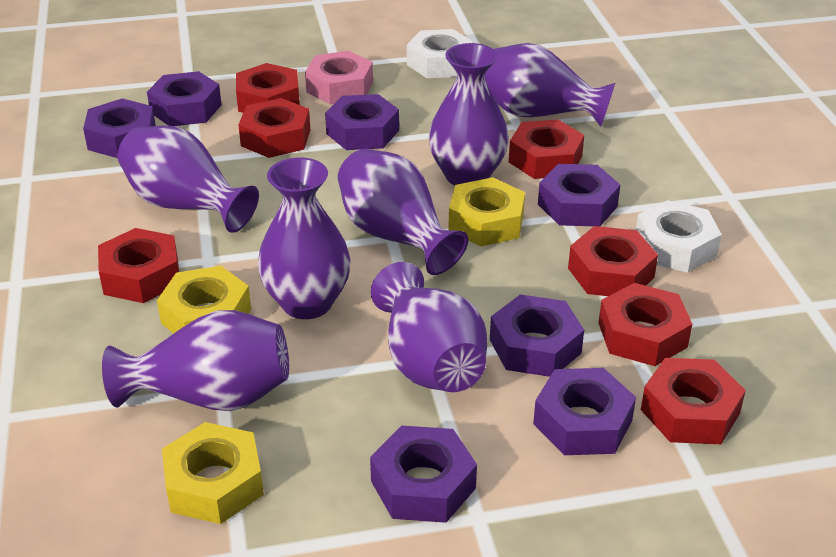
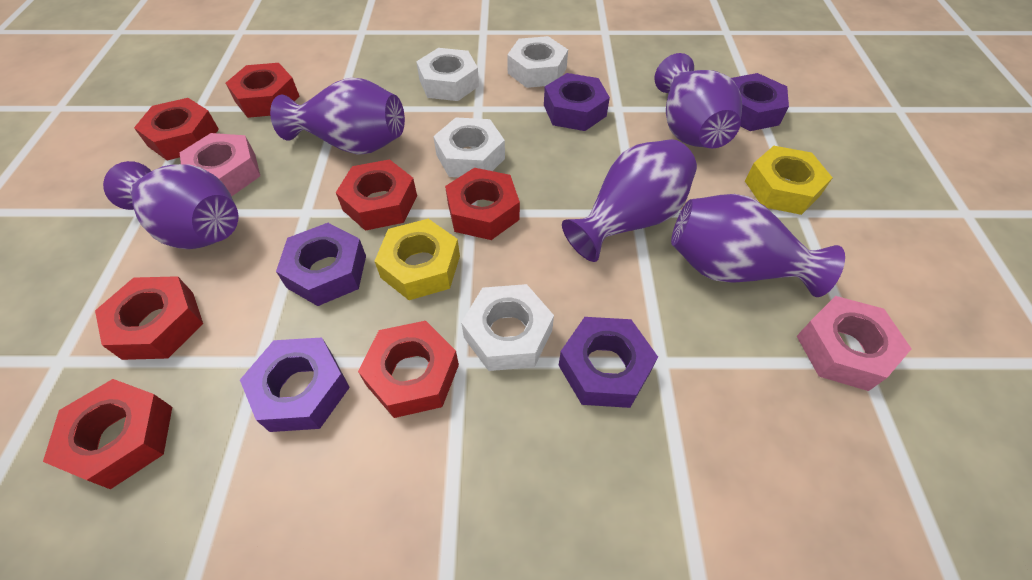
pink nut: [305,51,373,104] = 1 -> [180,133,260,197] [797,296,911,391] = 2
purple nut: [83,98,156,158] [147,71,222,126] [325,94,399,150] [370,425,477,523] [490,295,584,377] [533,368,636,455] [538,164,620,227] = 7 -> [240,338,350,432] [276,223,366,306] [544,73,610,131] [558,317,658,408] [731,73,789,131] = 5
purple vase: [102,310,289,411] [118,126,259,233] [257,157,351,319] [338,149,468,275] [371,262,487,392] [429,43,509,185] [484,43,615,127] = 7 -> [103,161,238,249] [270,77,405,155] [562,139,697,262] [655,53,742,148] [671,194,845,297] = 5
white nut: [407,29,474,78] [636,200,722,273] = 2 -> [416,48,479,101] [433,117,505,177] [461,284,554,371] [507,36,568,88] = 4
yellow nut: [157,266,251,334] [162,422,264,524] [448,177,525,246] = 3 -> [375,219,460,300] [745,146,833,215] = 2

